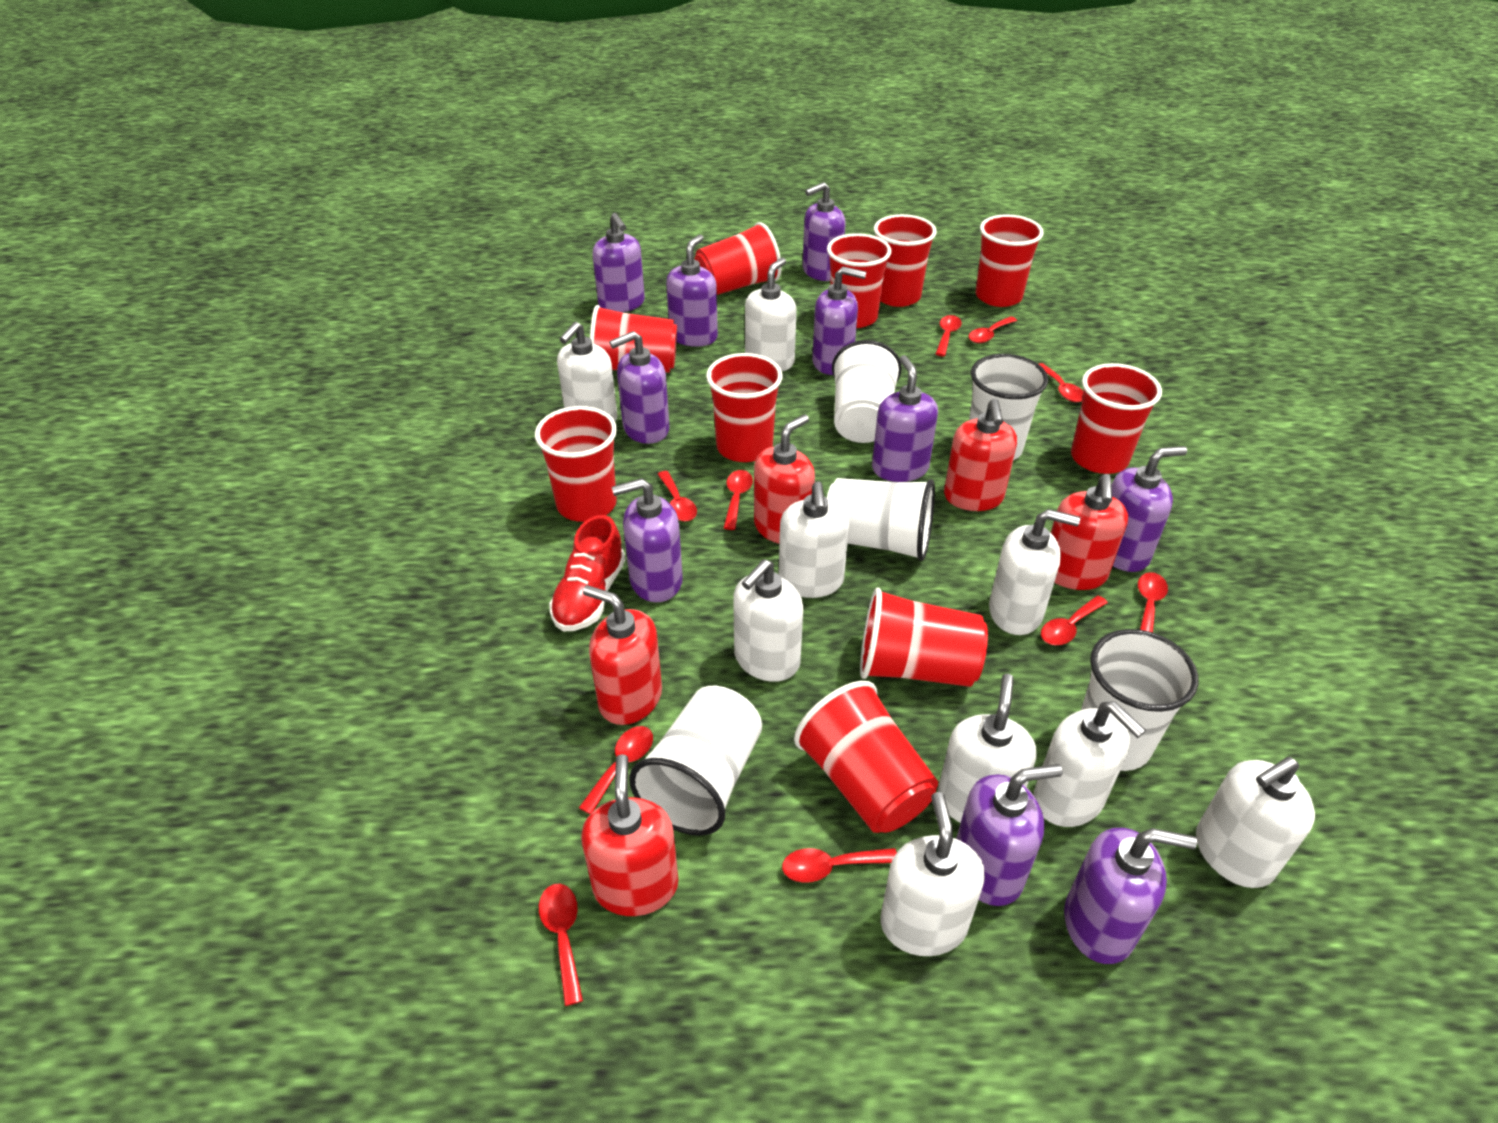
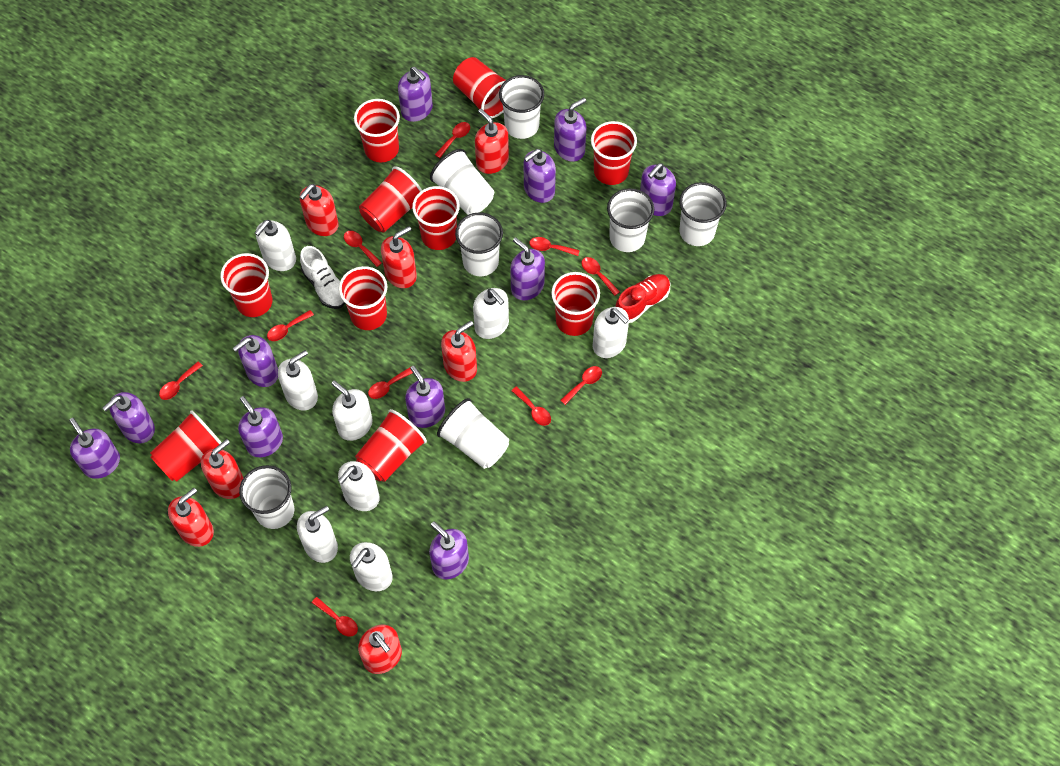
purple soap dispenser: [593,213,645,312] [609,331,669,444] [612,478,683,602] [666,234,718,347] [802,182,846,281] [812,266,866,375] [872,355,938,482] [956,764,1062,906] [1064,828,1197,964] [1112,446,1187,572] = 10 -> [69,418,120,479] [103,392,155,443] [233,335,278,387] [238,396,283,457] [398,67,433,122] [405,366,445,428] [429,521,469,579] [510,237,545,300] [524,149,556,203] [554,98,586,162] [640,163,676,216] = 11
red soap dispenser: [581,754,678,916] [583,585,662,725] [754,414,815,544] [944,399,1017,511] [1051,474,1128,590] = 5 -> [168,488,214,547] [201,439,243,499] [299,184,339,236] [358,625,402,674] [381,226,417,288] [441,321,477,382] [475,109,509,174] = 7
white cup: [629,686,762,836] [827,478,935,561] [832,340,902,443] [969,354,1048,460] [1081,629,1198,771] = 5 -> [239,465,294,529] [430,149,494,215] [437,398,509,469] [455,212,503,276] [499,75,544,139] [607,188,654,252] [679,182,727,246] = 7
white shoe: none = 0 -> [300,246,345,309] = 1
white soap dispenser: [557,322,617,422] [733,559,803,682] [745,258,797,371] [779,482,849,598] [880,792,985,956] [938,674,1037,823] [989,509,1080,635] [1034,702,1146,827] [1196,757,1315,888] = 9 -> [255,220,296,271] [278,350,318,411] [297,506,338,563] [331,381,373,441] [338,461,380,511] [350,542,393,591] [473,288,509,339] [593,307,629,358] = 8

